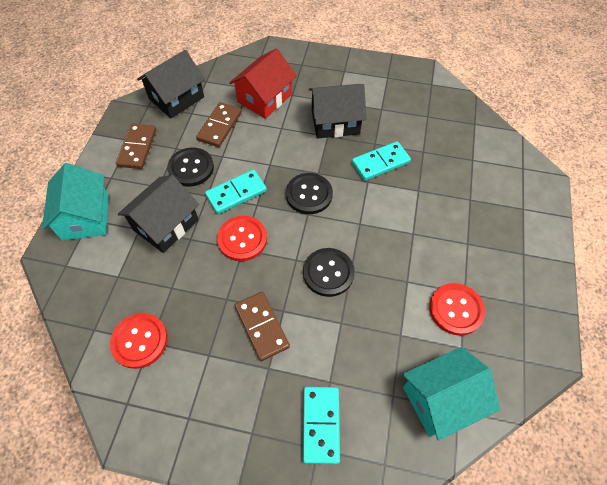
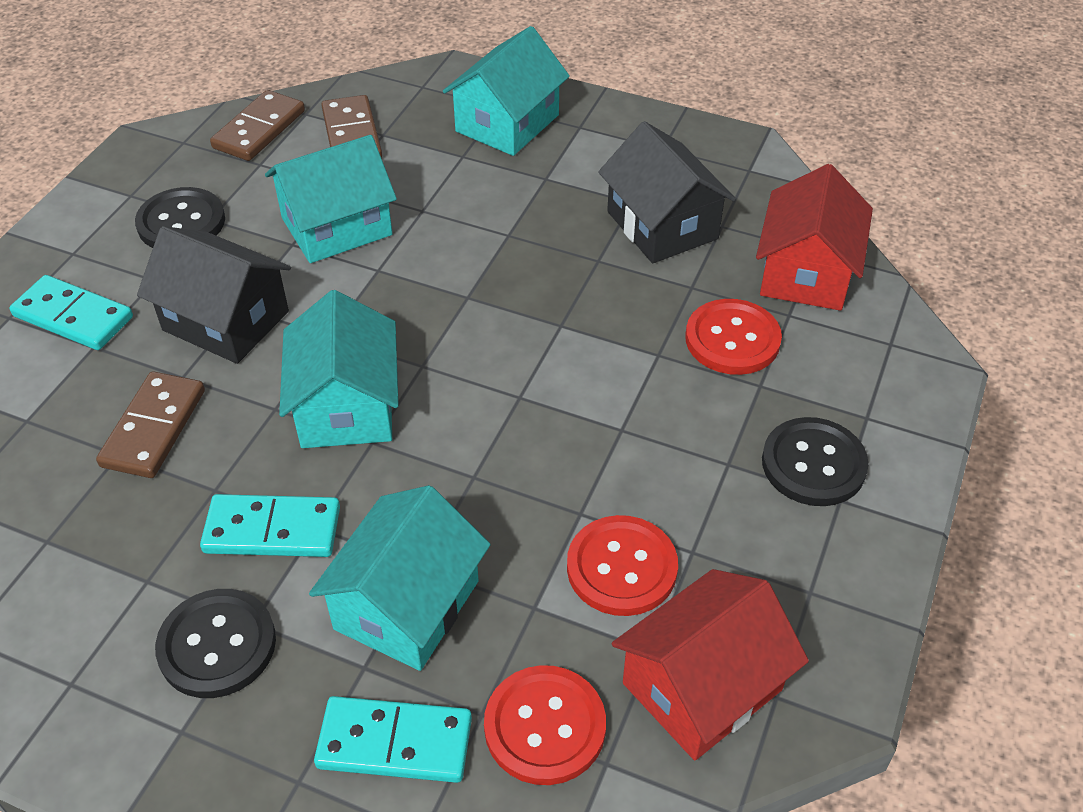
black house: [118,175,199,253] [137,50,205,118] [309,84,366,139] = 3 -> [137,226,291,364] [598,121,736,263] = 2
red house: [229,48,297,119] = 1 -> [612,569,809,761] [756,164,873,311] = 2
turquoise house: [42,163,109,240] [403,347,500,441] = 2 -> [265,135,397,263] [279,290,399,448] [309,485,491,671] [443,26,570,156] = 4

